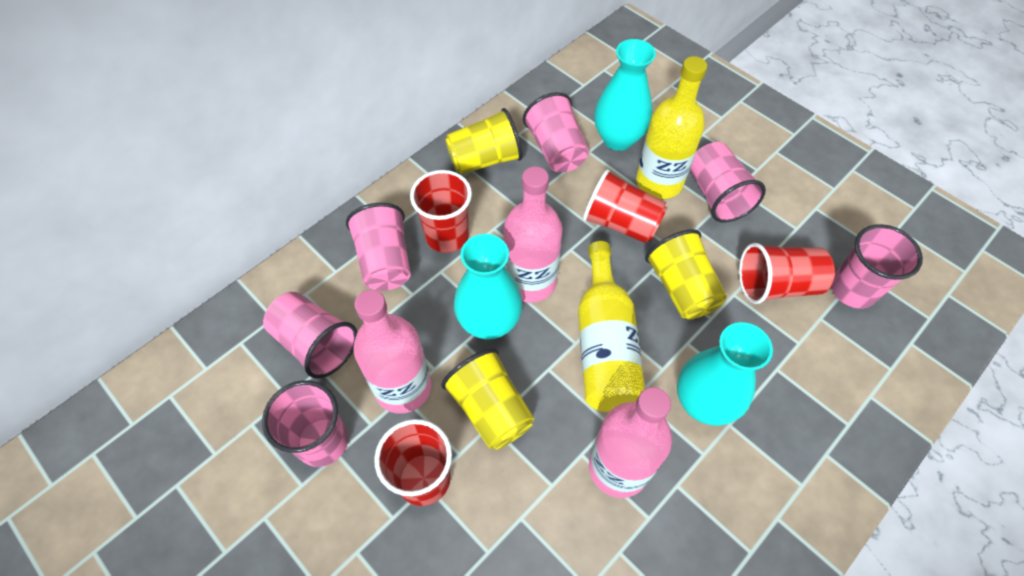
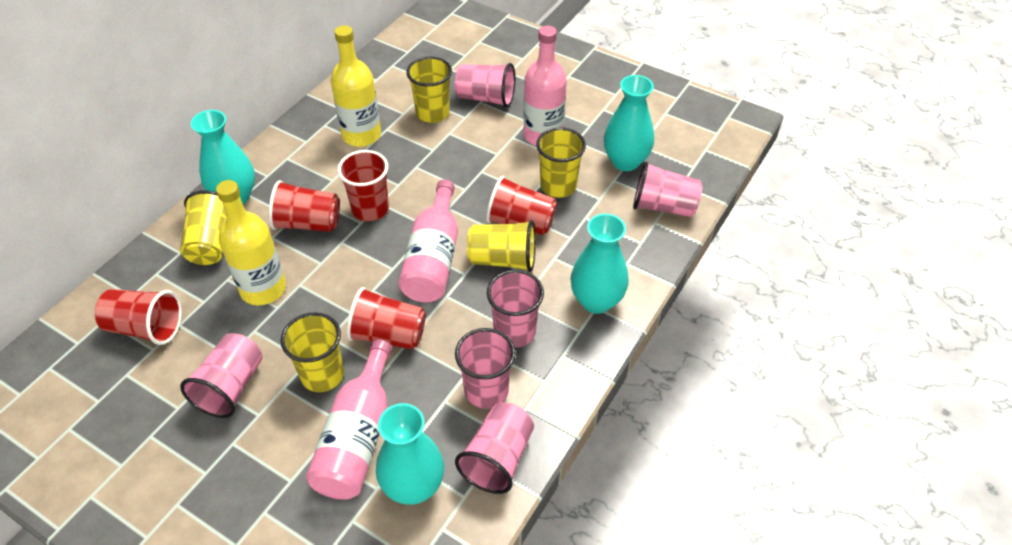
red cup: [374,419,452,506] [410,170,472,253] [583,169,668,243] [739,243,835,304] = 4 -> [95,289,182,345] [269,180,340,232] [338,150,389,221] [347,287,426,350] [486,176,557,235] = 5
turquoise vase: [454,234,523,340] [594,39,656,151] [677,322,773,426] = 3 -> [191,110,255,204] [376,403,444,505] [570,214,629,314] [604,75,654,171] = 4
yellow cup: [441,348,534,450] [445,108,522,175] [645,229,727,319] = 3 -> [180,190,227,265] [280,312,344,392] [406,57,452,123] [467,220,536,272] [536,127,586,198] = 5

